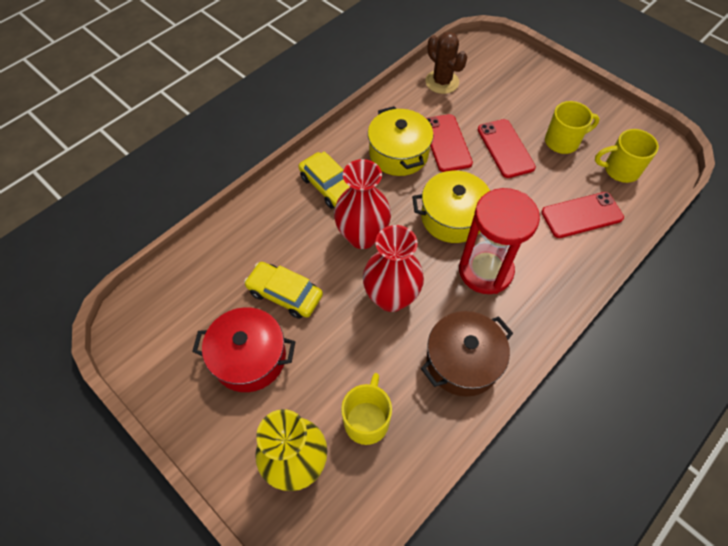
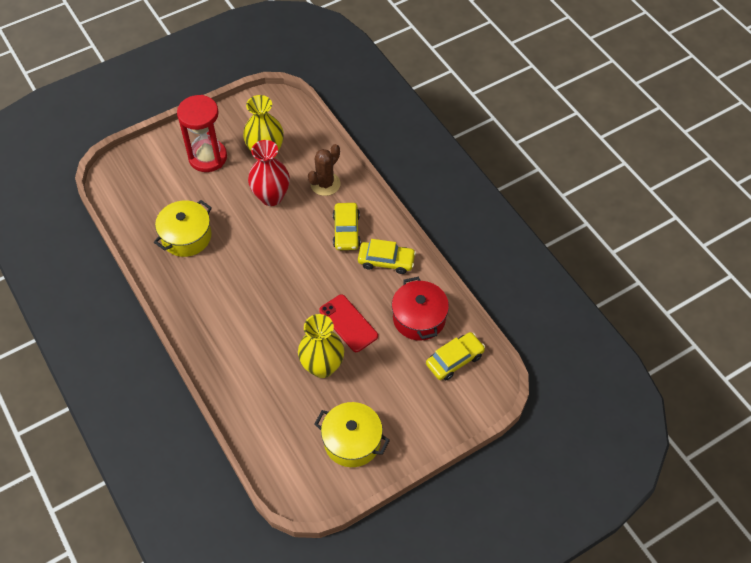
brown pot: [421,311,513,397] = 1 -> none = 0
red phone: [426,114,473,172] [478,119,536,178] [541,192,624,238] = 3 -> [319,295,378,352] = 1
red vase: [334,159,391,249] [363,225,424,312] = 2 -> [248,140,290,206] = 1
yellow car: [244,262,323,319] [298,151,350,209] = 2 -> [333,203,361,250] [358,239,416,274] [426,332,485,380] = 3
yellow mug: [341,373,392,445] [545,101,600,154] [595,129,659,183] = 3 -> none = 0
yellow vase: [255,409,327,491] = 1 -> [243,95,284,158] [298,314,344,378] = 2

